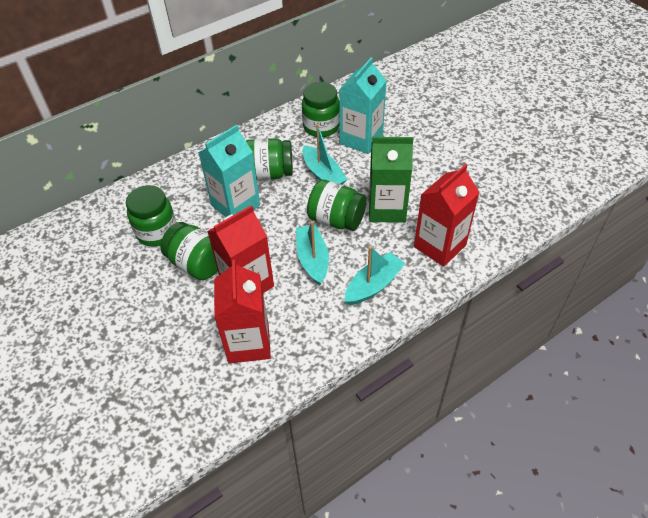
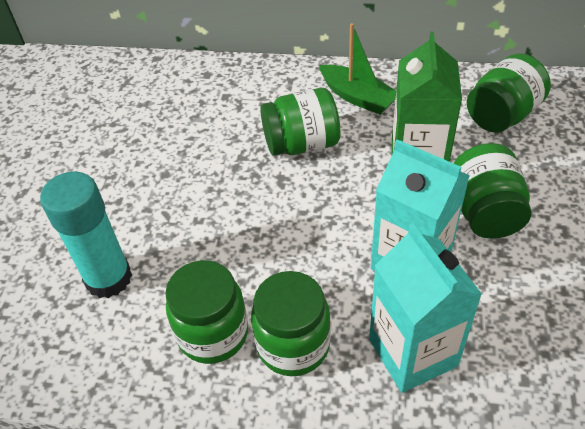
green boat: none = 0 -> [319,23,396,114] = 1
red carton: [207,205,274,293] [214,260,271,363] [414,164,480,267] = 3 -> none = 0
turquoise boat: [296,221,329,285] [302,124,348,185] [344,246,406,305] = 3 -> none = 0
turquoise glue stick: none = 0 -> [40,171,132,298] = 1

